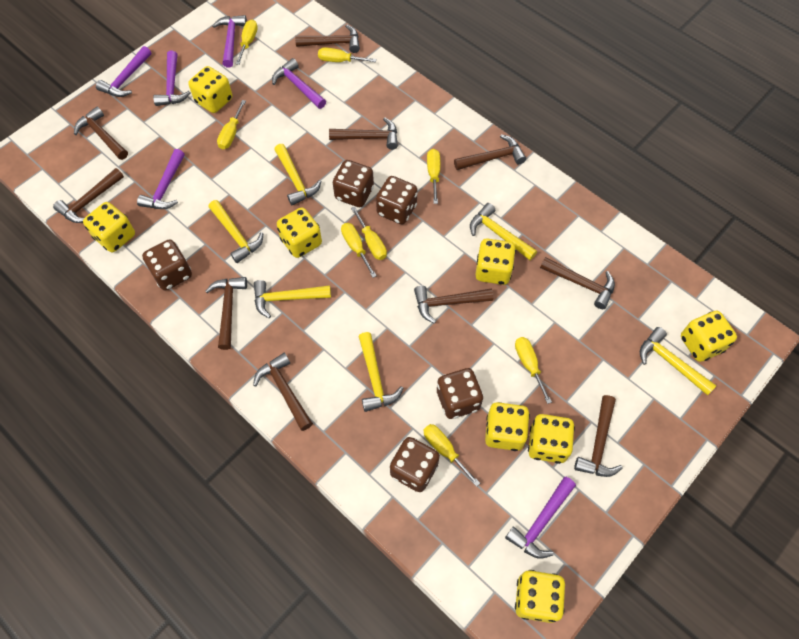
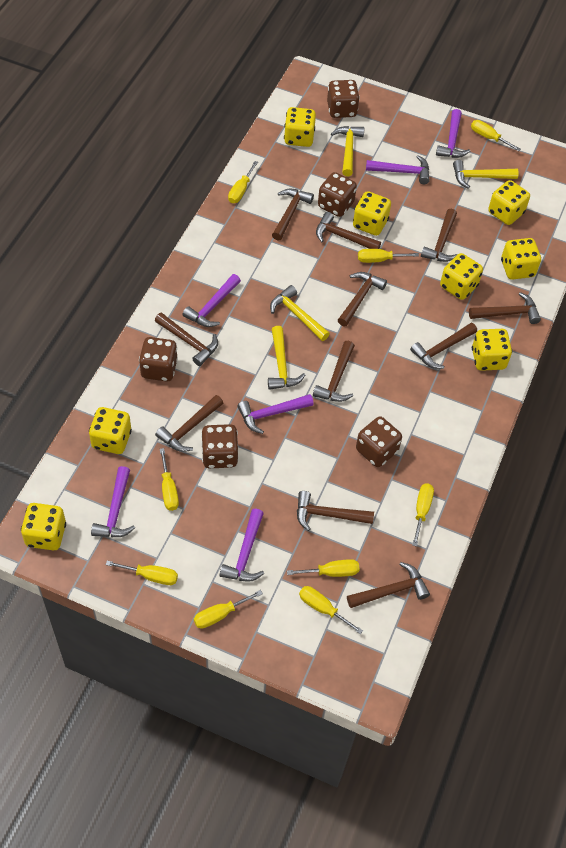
brown hammer: [53,168,124,223] [74,106,128,160] [205,277,247,350] [253,353,313,431] [295,24,360,53] [329,118,398,150] [414,286,493,324] [454,134,526,170] [540,257,615,309] [574,395,623,477] = 10 -> [155,312,218,366] [155,395,223,452] [272,189,314,241] [297,491,374,531] [313,341,355,402] [316,212,381,249] [338,272,387,326] [347,562,430,608] [410,323,477,369] [421,209,458,262] [469,292,541,324] = 11
yellow hammer: [209,200,263,263] [254,280,331,318] [274,144,322,205] [359,332,404,412] [470,203,537,260] [640,327,717,395] = 6 -> [268,326,305,390] [270,285,330,341] [331,126,364,177] [453,160,519,189] = 4
yellow screwdriver: [217,100,246,149] [236,19,258,65] [318,47,376,62] [341,223,377,278] [351,207,387,260] [424,424,480,487] [427,149,440,204] [515,337,552,404] = 8 -> [106,561,178,585] [160,448,179,511] [194,590,263,629] [228,161,258,203] [287,559,359,577] [299,586,363,634] [358,249,419,263] [412,484,434,547] [471,120,521,151] = 9

